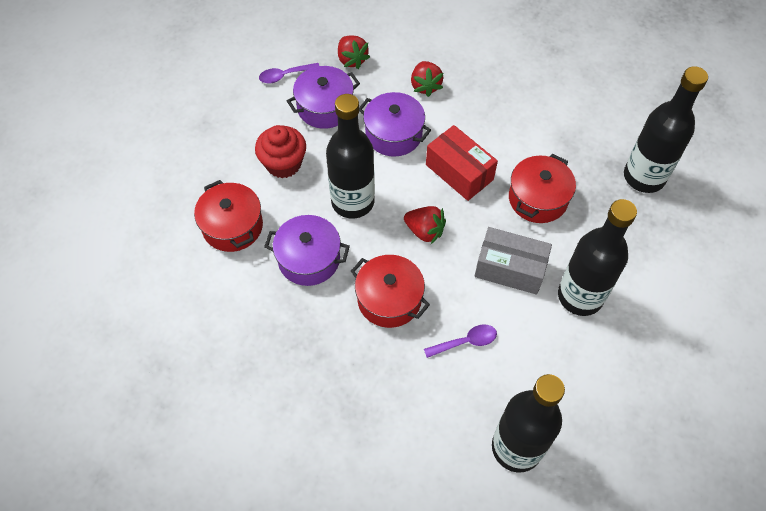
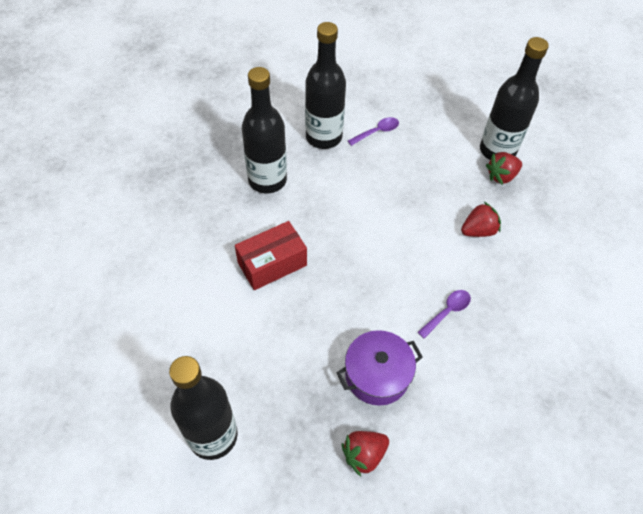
grey box: [475,227,552,295] = 1 -> none = 0
purple pot: [264,215,350,286] [287,66,360,129] [359,92,431,157] = 3 -> [337,330,423,406] = 1
red cupcake: [255,125,306,178] = 1 -> none = 0
red pot: [194,180,263,252] [351,255,430,328] [509,154,576,223] = 3 -> none = 0

